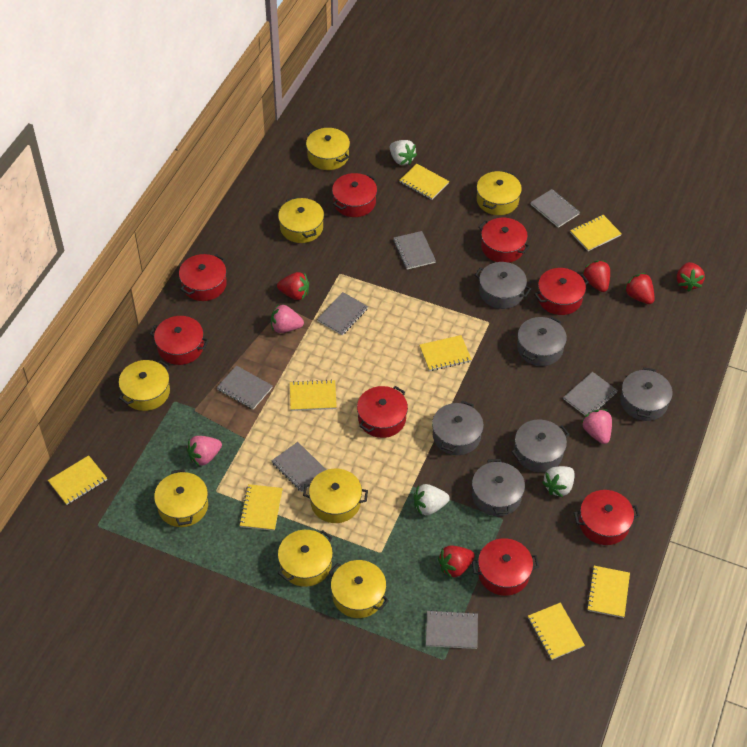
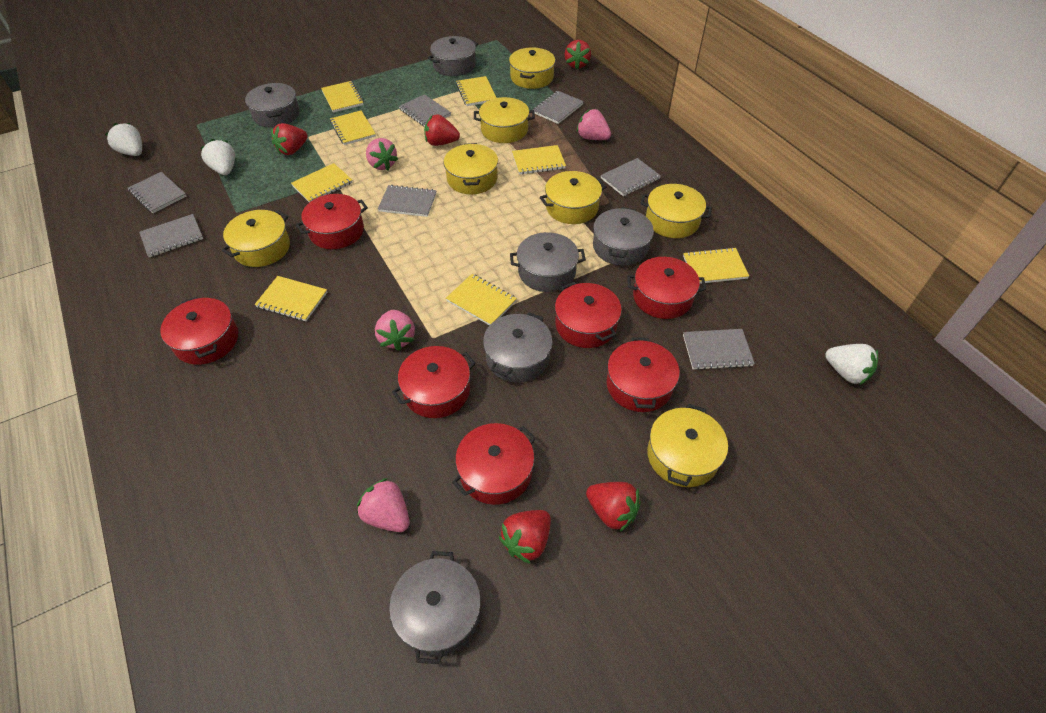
pink strawberry: [187,436,222,467] [271,304,304,333] [582,409,612,444] = 3 -> [357,478,410,532] [366,138,398,170] [375,310,415,351] [577,109,611,140] = 4
red pot: [150,316,209,365] [179,254,227,301] [332,173,377,217] [357,386,408,438] [472,538,539,596] [478,218,530,263] [534,268,589,315] [574,490,640,545] = 8 -> [160,297,238,365] [296,194,368,249] [392,346,476,418] [452,423,536,505] [555,282,622,348] [607,337,679,412] [627,257,706,319] = 7
yellow pot: [119,360,170,411] [154,469,208,527] [278,197,324,243] [278,530,333,587] [303,469,368,523] [306,128,350,170] [329,560,389,618] [477,171,522,215] = 8 -> [222,210,290,267] [444,143,498,194] [474,97,535,143] [509,47,555,89] [540,171,606,224] [640,184,712,238] [647,404,728,487] = 7

